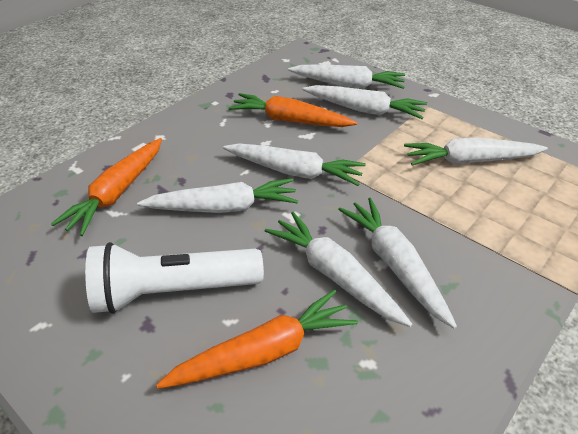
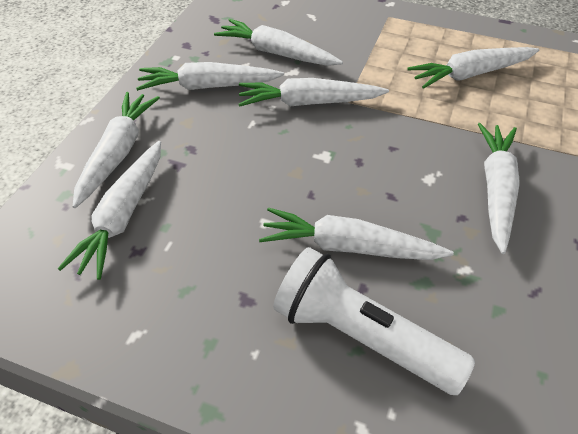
orange carrot: [51,138,162,236] [156,289,358,389] [229,93,357,127] = 3 -> none = 0
white carrot: [137,178,298,213] [223,143,366,186] [265,212,412,327] [288,64,405,89] [302,85,427,119] [338,198,457,329] [404,138,548,166] = 7 -> [58,141,161,280] [72,92,160,208] [136,62,284,91] [214,19,343,66] [239,78,389,107] [259,208,454,260] [407,47,539,89] [478,123,519,254] = 8

